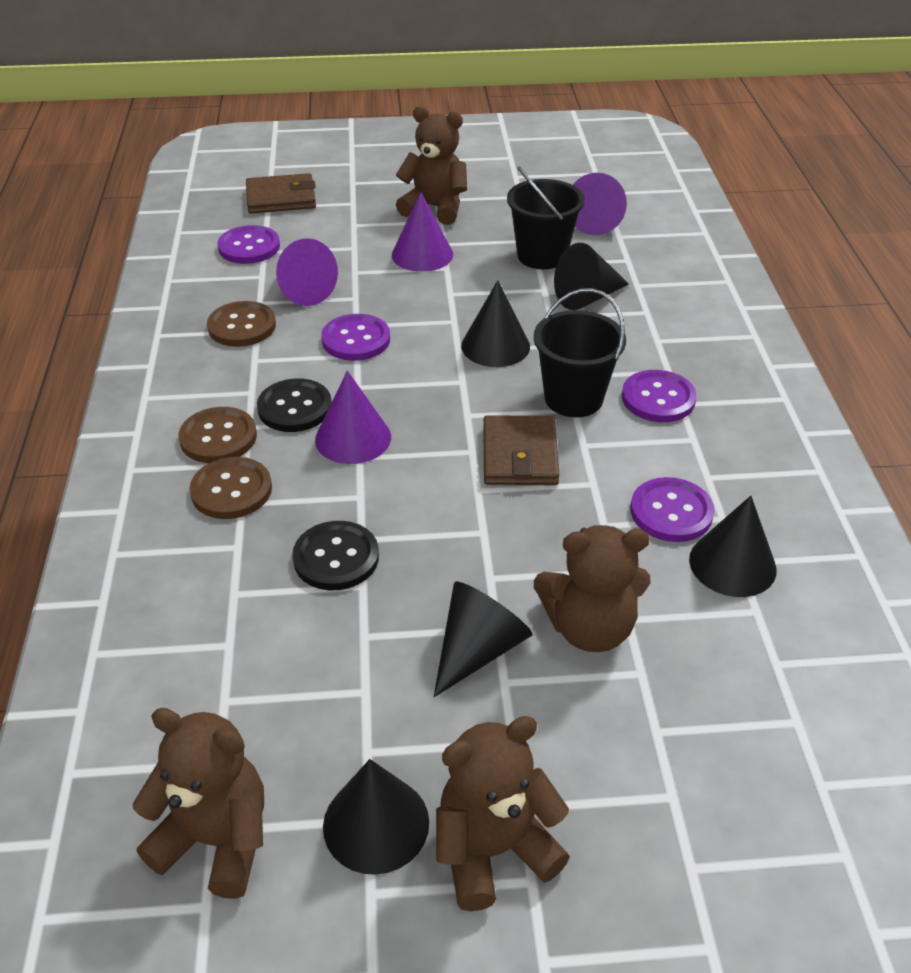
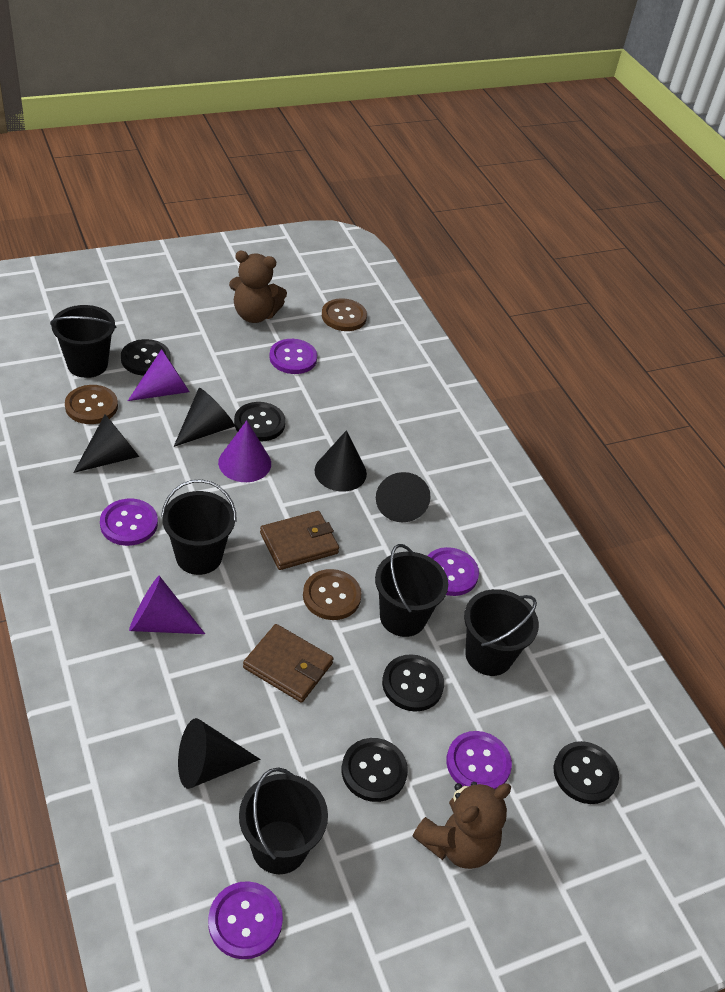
black bucket: [507,166,585,269] [534,288,626,417] = 2 -> [50,305,116,378] [161,479,237,575] [239,767,328,874] [375,544,448,637] [464,589,539,676] = 5
black button: [257,378,332,432] [292,521,379,590] = 2 -> [121,339,171,376] [234,402,286,441] [342,738,408,802] [382,654,444,712] [554,741,619,804] = 5
brown teddy bear: [133,708,264,899] [396,106,467,225] [436,716,570,911] [534,525,651,652] = 4 -> [229,251,287,323] [412,782,511,869] = 2
purple button: [217,225,280,264] [321,314,390,361] [622,370,697,422] [631,477,715,542] = 4 -> [100,499,158,546] [208,881,283,959] [269,339,317,374] [427,547,479,596] [446,731,512,789] = 5
purple cone: [276,238,338,306] [315,371,391,464] [392,192,453,272] [573,173,627,235] = 4 -> [128,349,189,401] [129,576,205,634] [218,421,271,482] = 3

